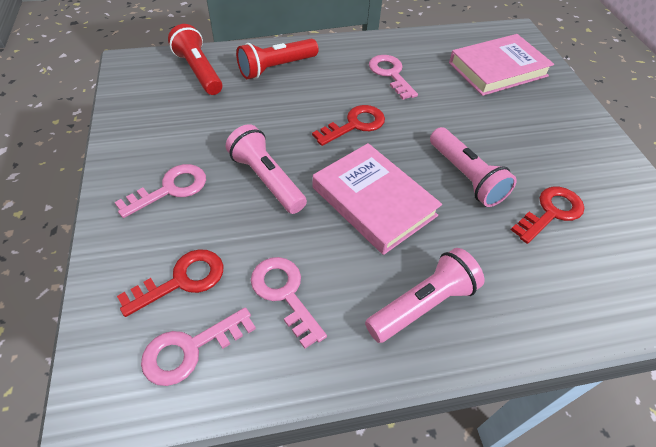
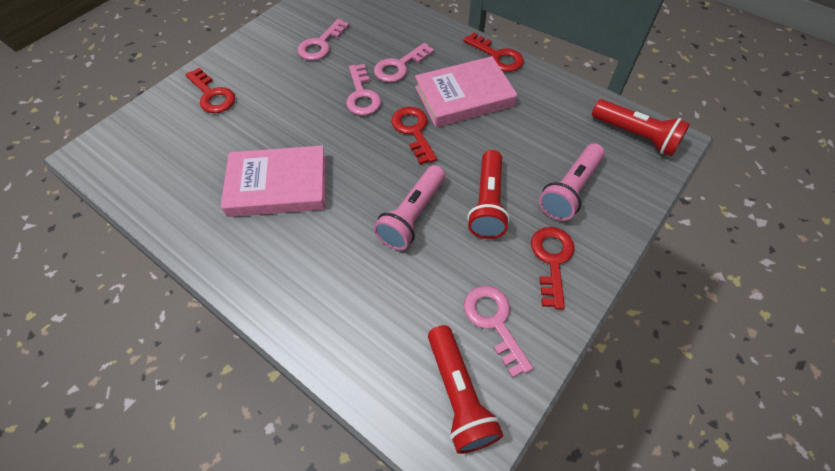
pink flashlight: [226,124,307,214] [365,248,485,343] [430,127,517,207] = 3 -> [373,165,445,250] [539,143,605,221] = 2
red flashlight: [168,24,222,95] [236,38,318,79] = 2 -> [428,325,503,454] [467,150,510,239] [592,99,690,156] = 3
red key: [117,249,223,317] [312,105,385,146] [511,187,584,244] = 3 -> [185,68,235,113] [391,107,437,165] [464,33,524,72] [531,227,575,309] = 4

